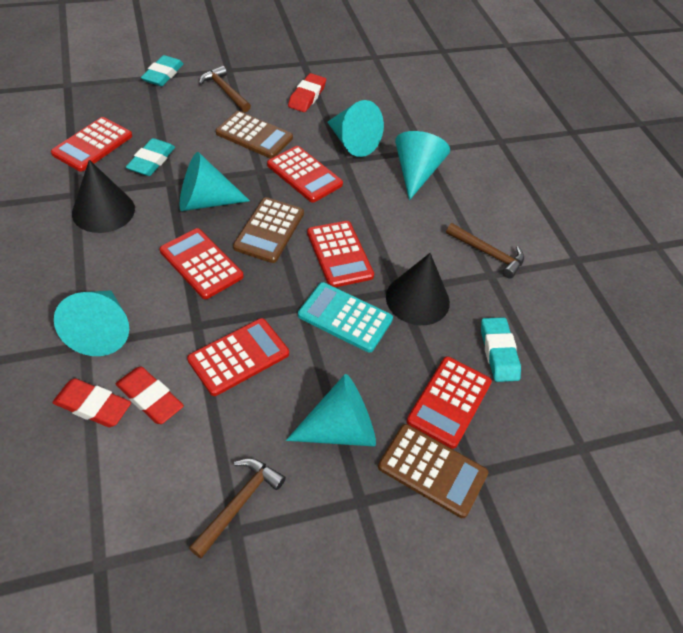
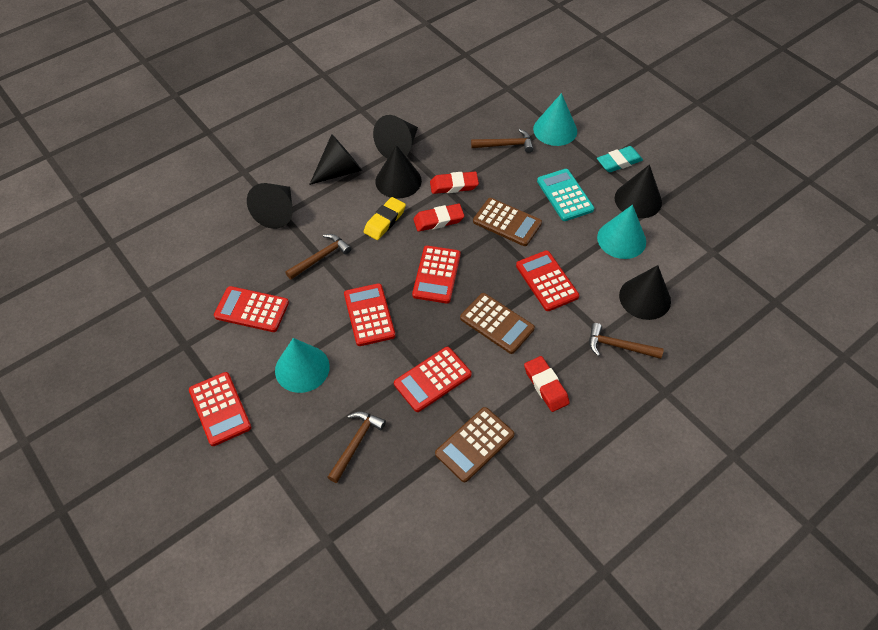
black cone: [72,160,135,233] [386,253,450,325] = 2 -> [247,183,293,229] [309,134,362,185] [373,115,418,159] [375,145,422,199] [615,164,662,218] [619,265,671,320] = 6
brown hammer: [189,458,286,558] [199,66,251,112] [446,223,524,279] = 3 -> [285,234,351,280] [327,411,386,483] [471,129,534,153] [589,323,664,359] = 4
turquoise cone: [54,290,129,356] [180,152,250,211] [286,374,376,446] [327,100,384,157] [395,131,450,200] = 5 -> [275,338,330,393] [533,93,577,146] [597,205,646,259] = 3
turquoise eraser: [126,138,175,176] [141,55,184,86] [481,317,521,382] = 3 -> [597,146,643,173] = 1
yellow eraser: none = 0 -> [364,197,406,240] = 1

